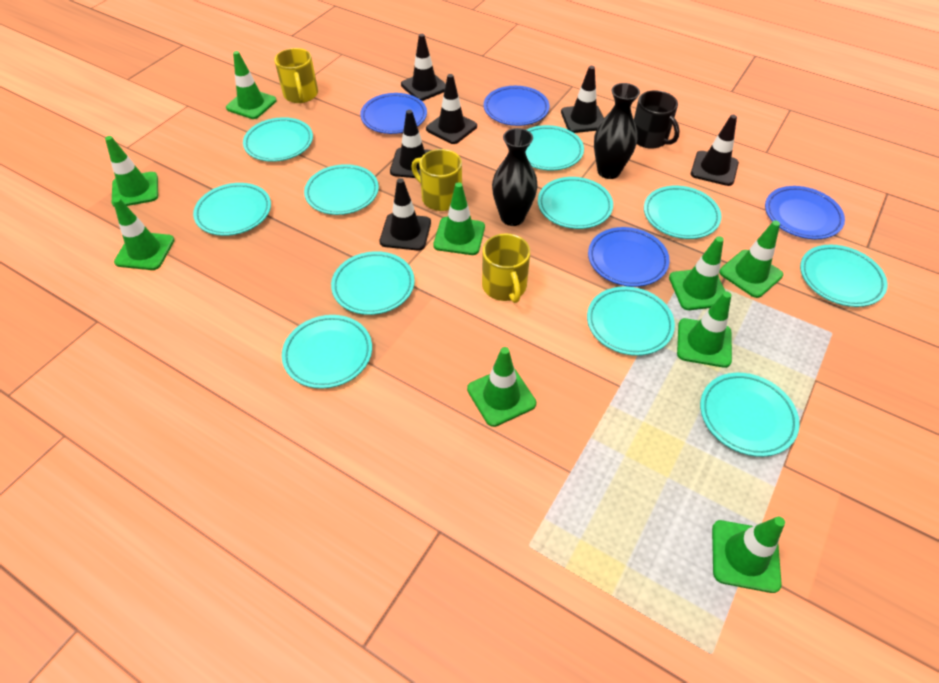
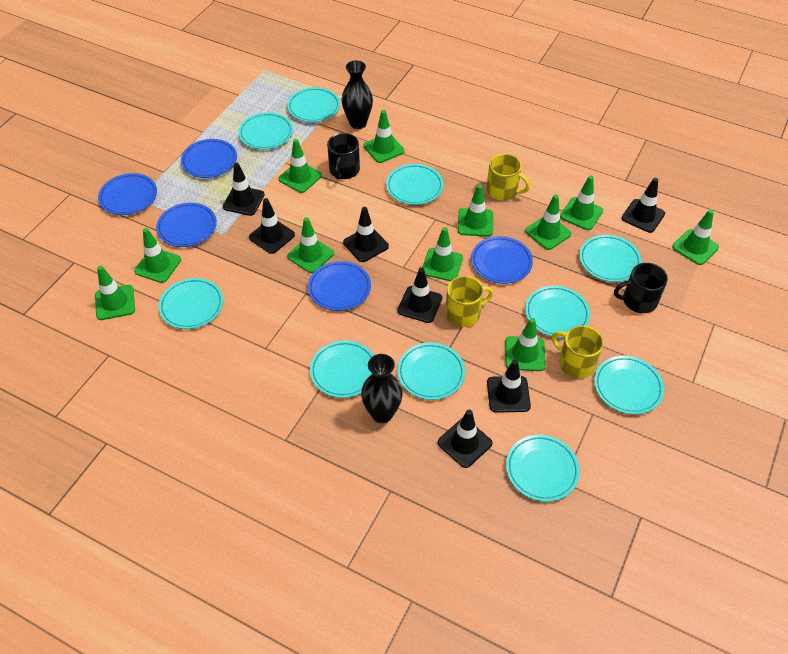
black mug: [634,90,680,149] = 1 -> [327,133,360,180] [614,263,668,313] = 2
black traffic cone: [380,178,431,251] [390,110,432,178] [401,34,446,101] [426,74,477,144] [561,66,604,133] [691,115,739,186] = 6 -> [223,163,265,216] [249,198,295,254] [343,207,389,262] [397,268,442,323] [438,410,492,468] [487,359,531,413] [622,178,665,233] = 7
blue plate: [360,93,427,134] [484,86,549,126] [588,227,670,287] [765,186,845,239] = 4 -> [98,173,157,215] [156,203,217,247] [181,139,237,178] [308,261,371,311] [471,236,533,284] = 5
green traffic cone: [105,136,158,206] [113,198,174,270] [226,51,277,119] [433,182,485,255] [467,347,536,427] [669,236,726,310] [677,291,732,368] [712,517,785,593] [719,221,783,298] = 9 -> [95,266,135,320] [134,228,181,283] [278,139,322,193] [287,217,334,273] [364,110,405,163] [422,227,463,281] [458,185,493,237] [505,318,546,371] [525,195,571,250] [560,176,603,230] [672,209,719,265] = 11
turquoise plate: [193,183,271,236] [243,117,313,162] [282,315,372,389] [304,164,379,215] [331,251,415,315] [525,125,584,170] [538,177,613,229] [587,286,675,356] [644,186,721,239] [700,373,800,457] [800,245,888,307] = 11 -> [159,278,223,329] [238,112,293,149] [287,87,340,122] [310,341,374,398] [386,164,443,205] [397,342,465,400] [506,435,580,502] [525,286,590,338] [579,235,642,282] [594,356,664,414] = 10

